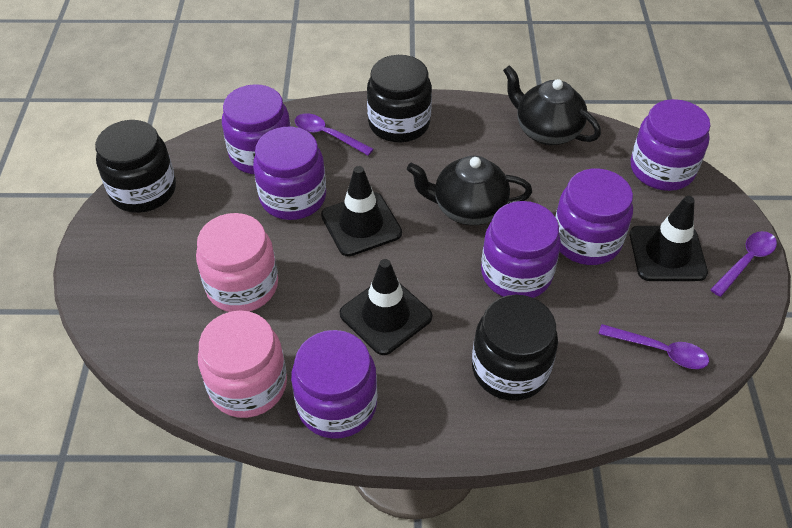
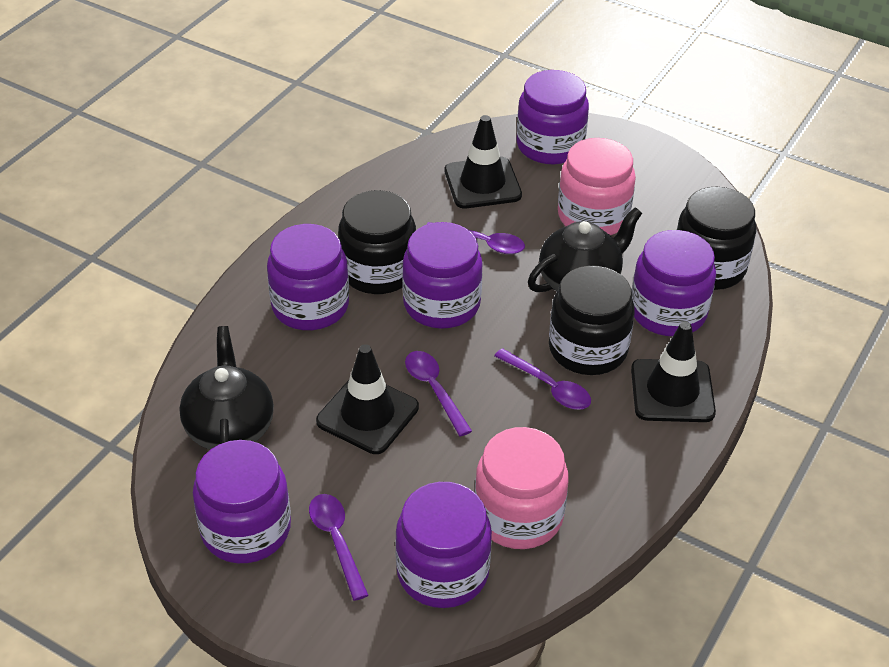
purple spoon: [295,113,374,156] [599,324,709,369] [710,231,777,297] = 3 -> [309,494,369,601] [405,351,472,437] [426,222,525,254] [494,348,591,410] = 4

